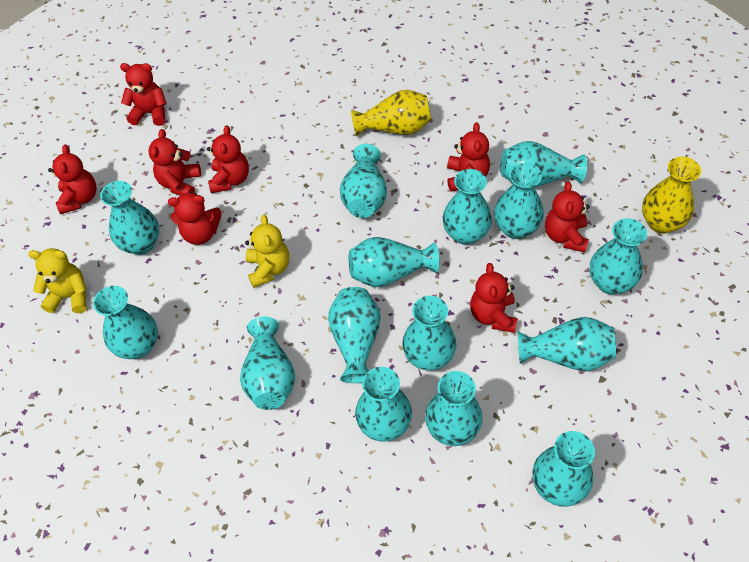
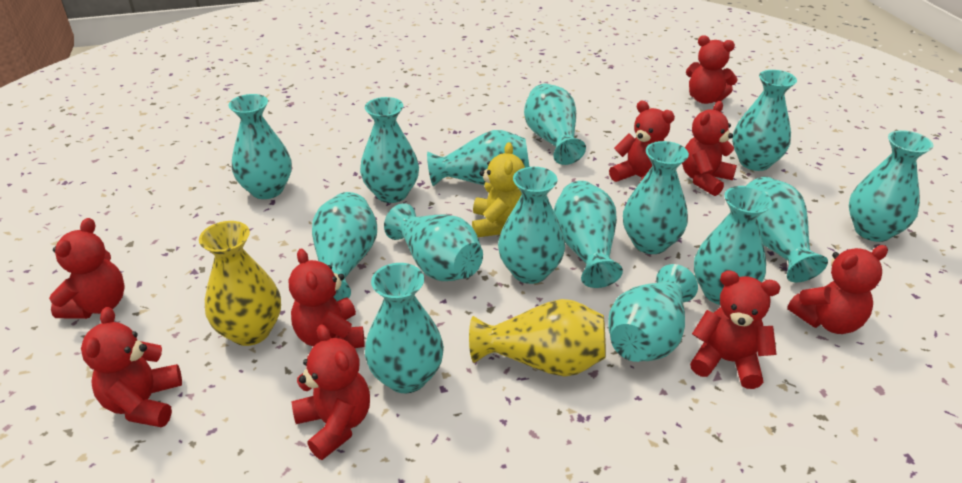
red teddy bear: [48,145,96,214] [120,63,167,126] [148,129,201,196] [168,192,222,245] [207,126,249,193] [447,122,490,191] [470,263,517,333] [545,181,590,253] = 8 -> [49,218,125,319] [81,307,182,427] [289,248,365,348] [292,324,370,460] [609,101,675,182] [682,101,737,196] [686,35,738,104] [690,270,780,389] [787,245,888,334] = 9
yellow teddy bear: [28,248,87,313] [245,215,289,288] = 2 -> [472,142,525,237] = 1

